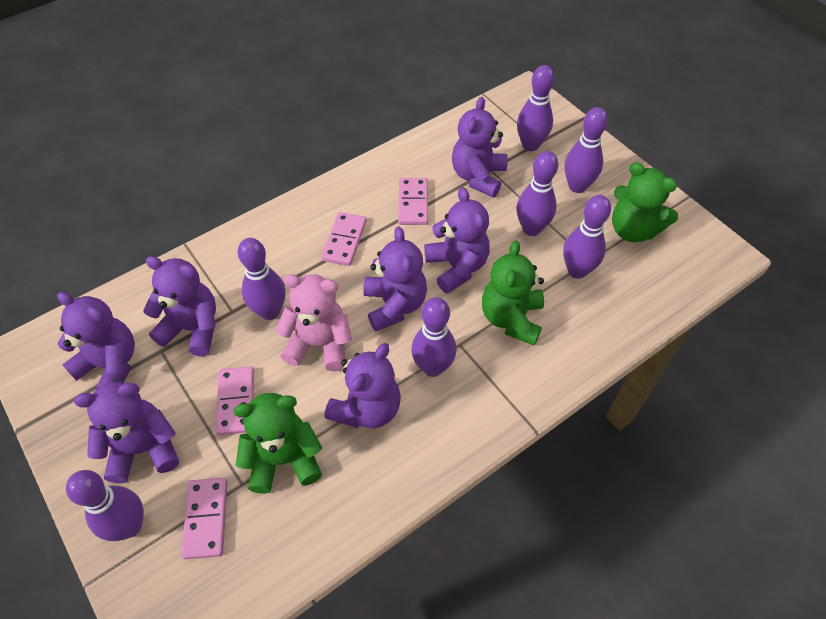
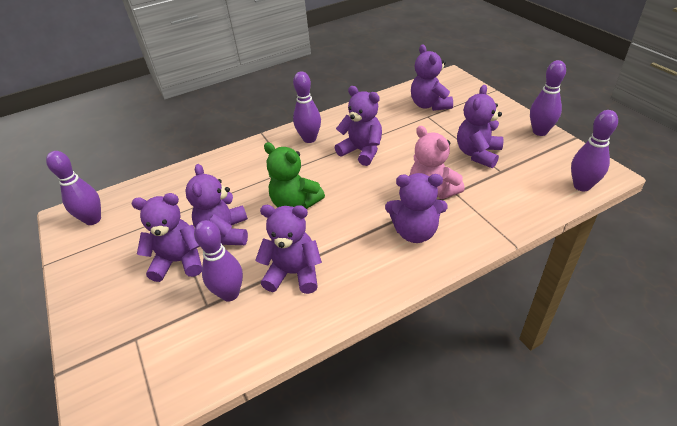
green teddy bear: [233,393,322,494] [482,240,544,345] [612,162,678,242] = 3 -> [264,142,325,209] = 1
pink domino: [181,478,228,559] [216,366,254,435] [321,212,366,266] [398,178,428,225] = 4 -> none = 0
purple bowling pin: [66,470,144,541] [238,238,286,320] [411,297,456,377] [517,65,555,151] [517,151,558,236] [563,195,611,279] [564,107,608,193] = 7 -> [46,151,101,225] [194,220,243,302] [293,72,321,143] [530,60,566,136] [571,110,618,191] = 5

